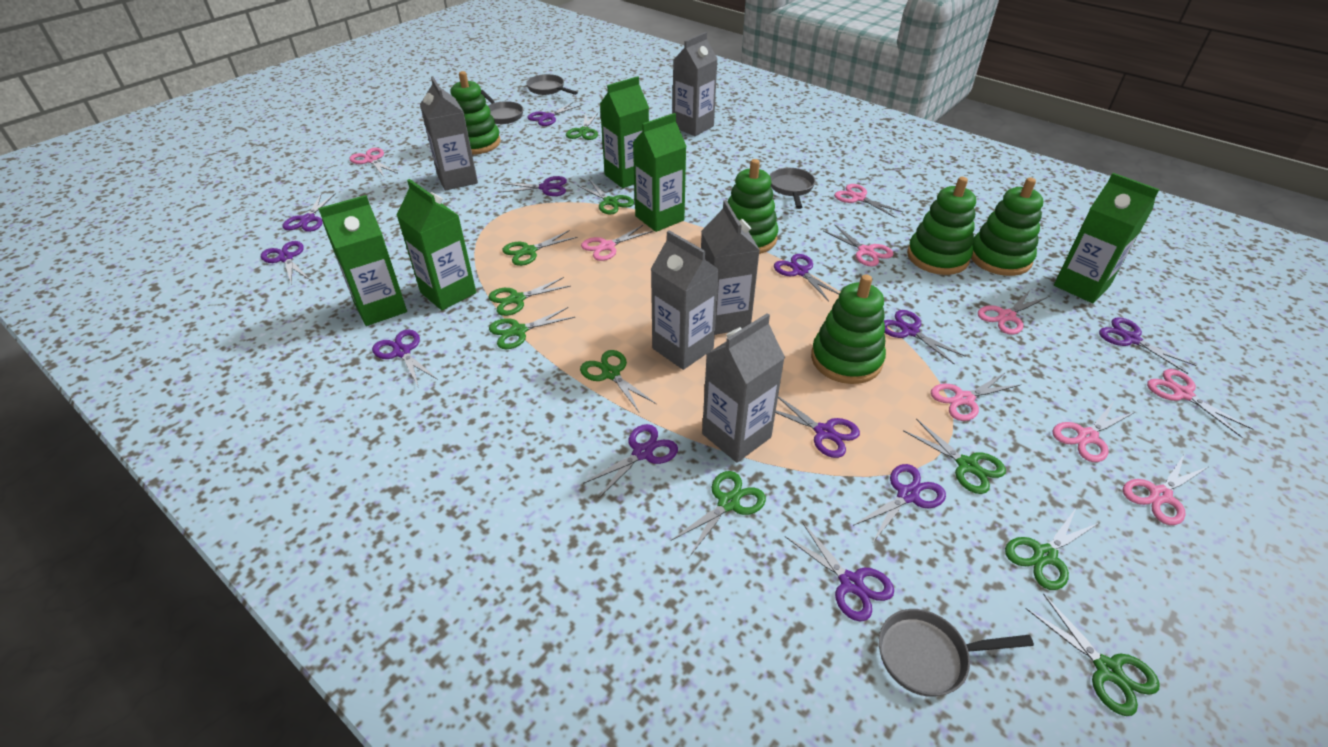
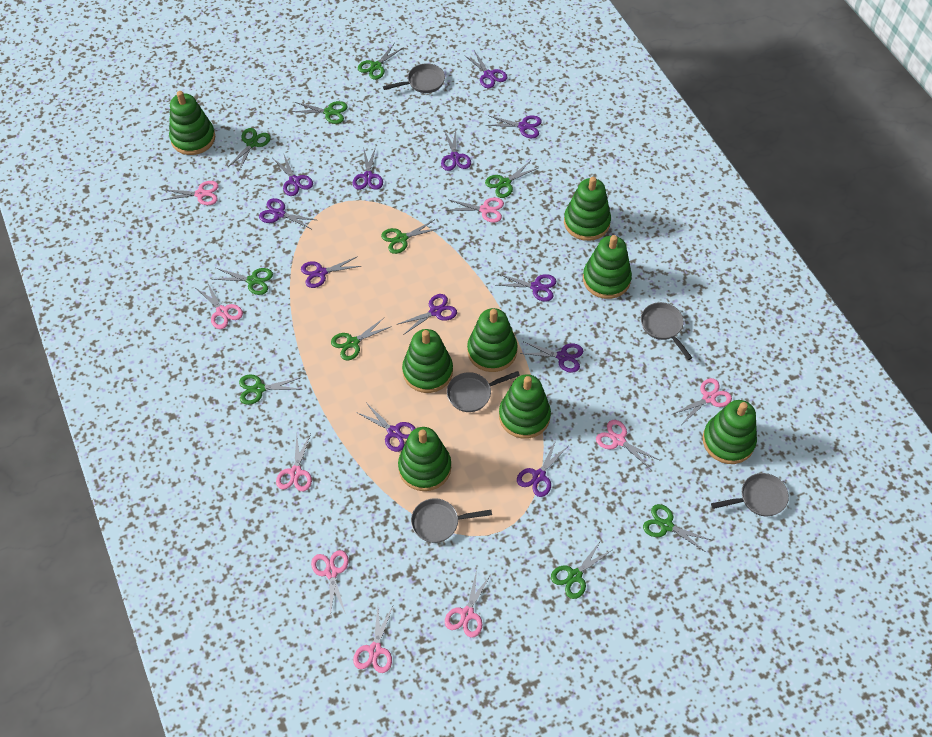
green carton: [318,195,407,326] [397,179,476,310] [600,76,649,188] [633,113,687,232] [1054,173,1160,303] = 5 -> none = 0
green stacking toy: [451,71,501,155] [728,159,778,254] [811,274,886,384] [907,177,976,275] [971,178,1043,276] = 5 -> [169,91,215,155] [398,427,451,491] [402,329,453,393] [467,308,517,372] [499,374,551,439] [564,177,611,241] [583,235,632,299] [703,400,757,464] = 8
grey carton: [420,77,478,191] [651,230,719,370] [673,32,717,136] [701,200,760,335] [702,313,785,462] = 5 -> none = 0
grey pan: [481,90,523,124] [526,74,578,95] [769,168,816,209] [879,609,1034,697] = 4 -> [383,63,445,93] [411,498,492,543] [447,371,520,412] [641,302,692,360] [711,473,789,516] = 5

